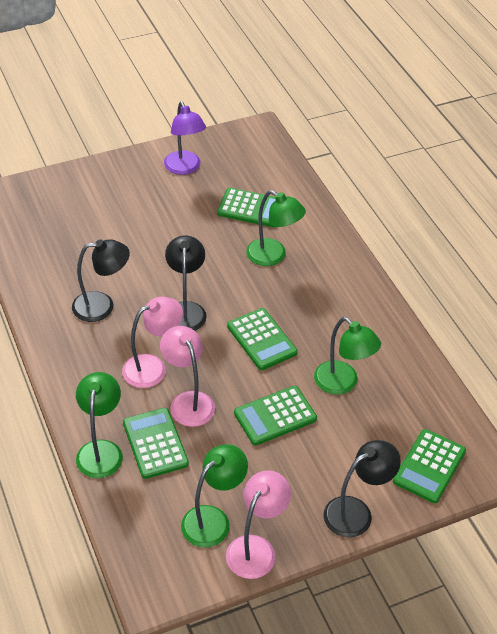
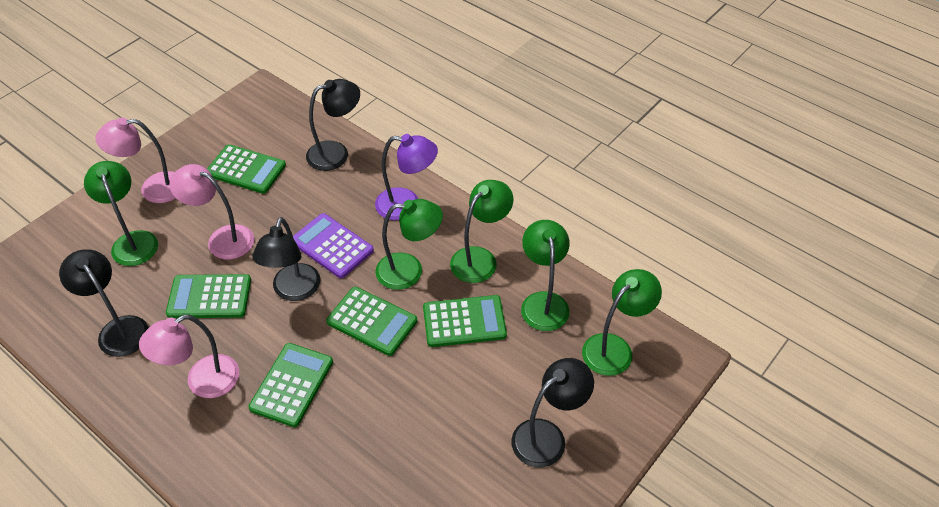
black lamp: [72,239,130,322] [165,235,207,331] [323,440,401,538] = 3 -> [59,249,148,357] [252,217,321,301] [306,79,360,171] [511,358,594,467] = 4
green lamp: [76,372,123,478] [181,444,248,548] [246,190,306,266] [314,317,381,395] = 4 -> [84,161,158,266] [375,199,443,290] [450,180,513,283] [521,220,570,331] [582,269,662,376] = 5
purple calculator: none = 0 -> [293,213,374,279] = 1

